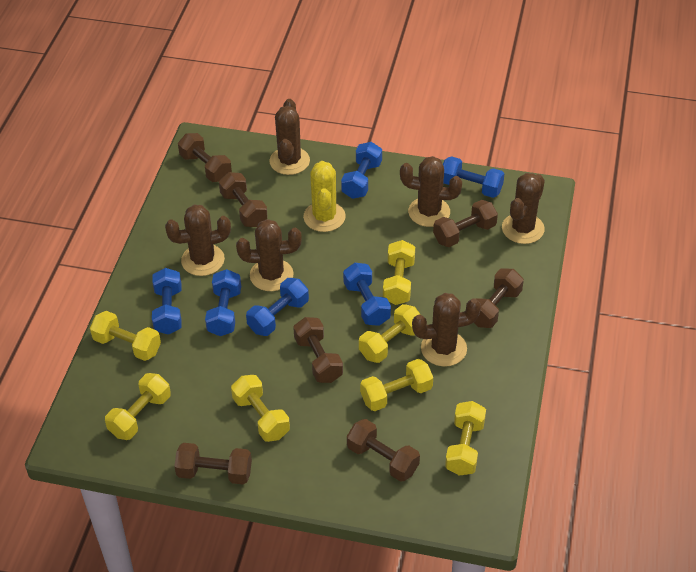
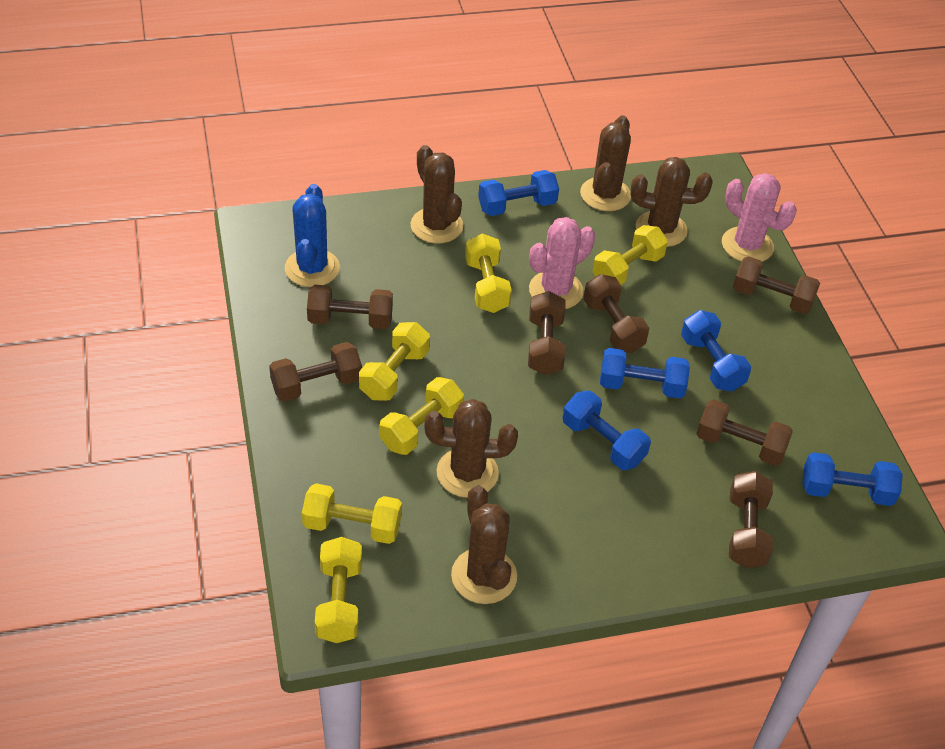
blue cactus: none = 0 -> [285,184,340,287] = 1
blue dumbbell: [152,268,182,335] [205,269,241,336] [246,278,309,336] [341,142,382,199] [343,263,391,326] [443,156,504,198] = 6 -> [478,170,559,216] [562,391,651,470] [600,348,690,398] [681,310,751,391] [802,452,903,506] = 5
brown cactus: [165,205,231,276] [236,219,302,291] [270,99,310,175] [400,156,462,227] [412,293,481,367] [502,173,545,244] = 6 -> [411,145,463,244] [424,399,518,498] [451,485,517,604] [580,115,631,211] [630,157,712,247] = 5
pink cactus: none = 0 -> [529,217,595,309] [722,173,796,262] = 2
yellow cactus: [303,161,346,232] = 1 -> none = 0
yellow dumbbell: [90,311,161,361] [105,373,171,440] [231,375,290,442] [359,304,421,363] [360,359,433,411] [383,240,415,305] [445,401,486,476] = 7 -> [302,483,402,544] [315,537,362,643] [359,322,430,401] [379,377,464,455] [465,233,512,313] [592,225,668,285] = 6

